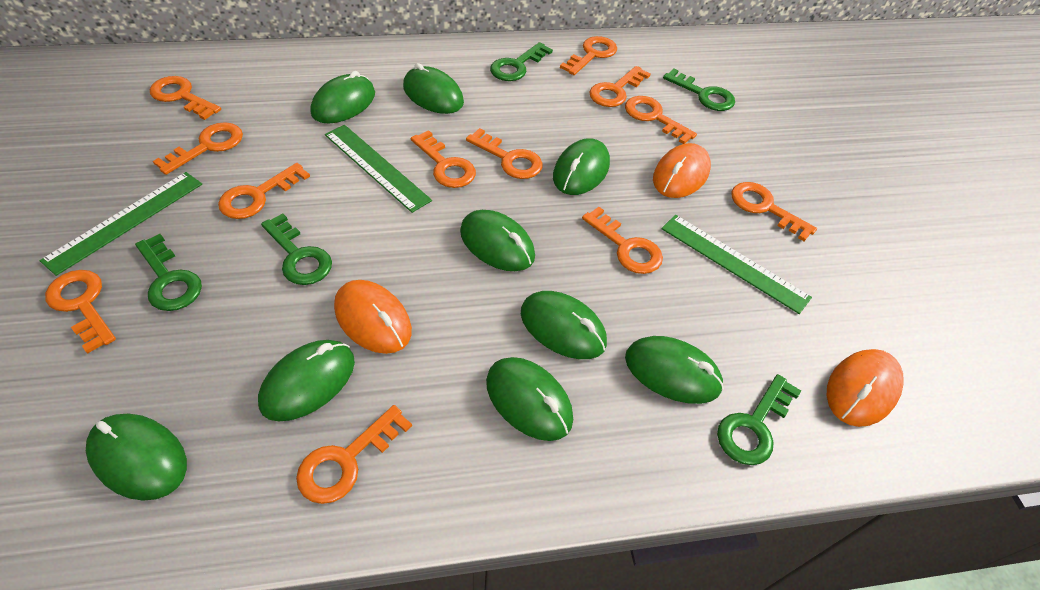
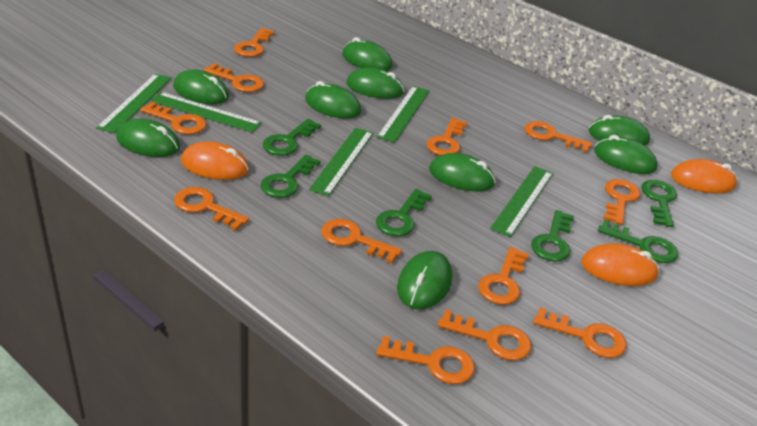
green key: [135,234,202,311] [261,213,332,285] [490,42,553,81] [663,68,735,111] [717,374,801,465] = 5 -> [261,154,320,198] [263,119,321,156] [376,189,432,236] [531,210,574,261] [598,220,678,263] [641,180,677,227] = 6
green ruler: [40,172,202,276] [325,125,432,213] [661,215,812,314] = 3 -> [96,74,172,133] [150,92,262,133] [309,128,373,196] [377,86,429,143] [490,166,553,237] = 5

